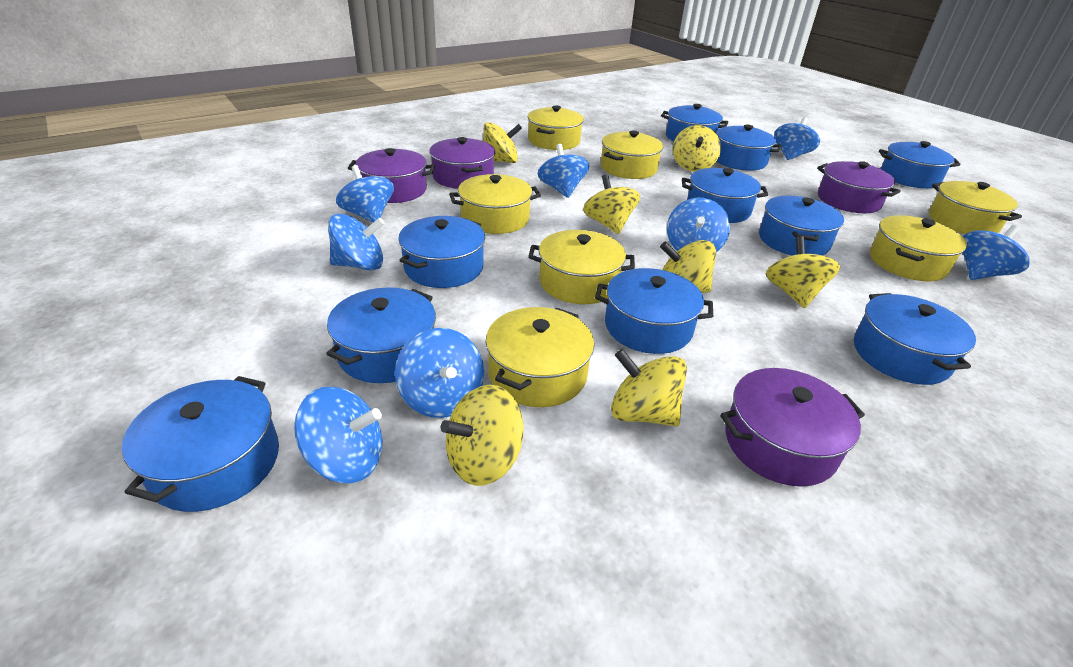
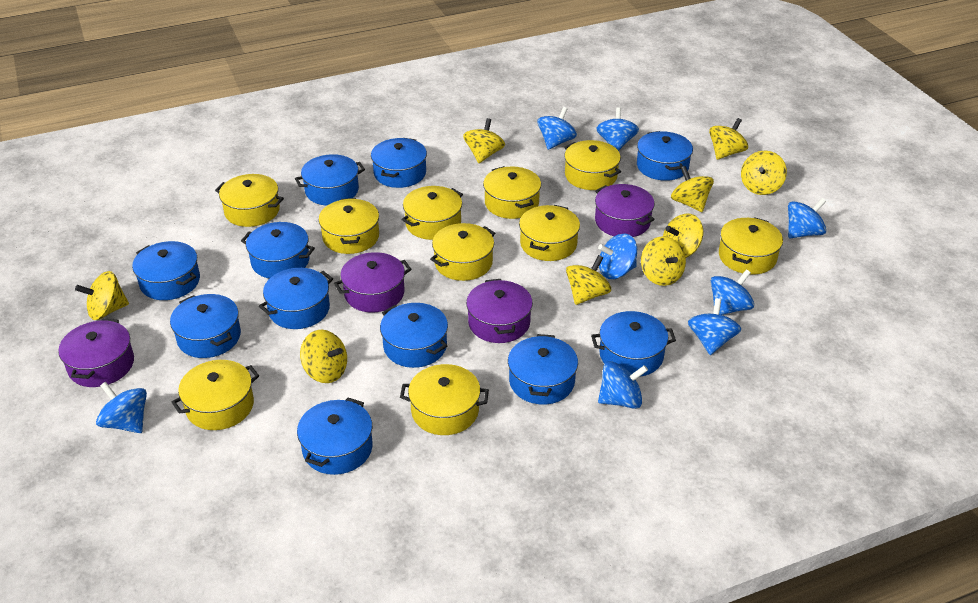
blue pot: [122,376,279,512] [326,287,436,383] [398,216,485,288] [595,268,713,354] [661,104,728,141] [682,168,768,223] [713,124,782,171] [759,196,844,256] [854,293,976,385] [879,141,960,188] = 10 -> [132,241,200,300] [170,294,241,358] [241,222,315,279] [259,268,333,329] [295,154,365,205] [297,398,373,475] [371,138,427,188] [380,303,448,368] [508,334,578,405] [591,311,676,377] [637,131,693,181] = 11
yellow pot: [449,174,541,234] [486,307,594,407] [528,106,584,150] [528,230,635,304] [601,130,663,179] [870,215,967,282] [929,181,1022,234] = 7 -> [172,360,259,430] [215,174,284,227] [319,198,379,254] [400,364,489,435] [402,186,463,240] [430,223,495,281] [483,166,541,219] [519,205,580,261] [564,140,621,190] [719,217,783,274] = 10
yellow spinning top: [440,385,524,486] [483,122,522,163] [583,174,640,234] [611,349,687,426] [660,240,716,293] [673,125,721,172] [766,236,840,308] = 7 -> [75,271,129,320] [300,330,347,383] [463,118,505,163] [566,255,611,305] [641,236,686,286] [663,214,704,258] [671,166,714,212] [709,118,748,160] [741,150,787,195] = 9

